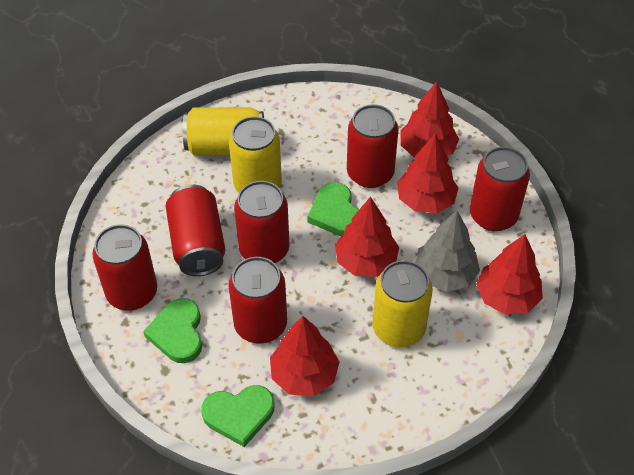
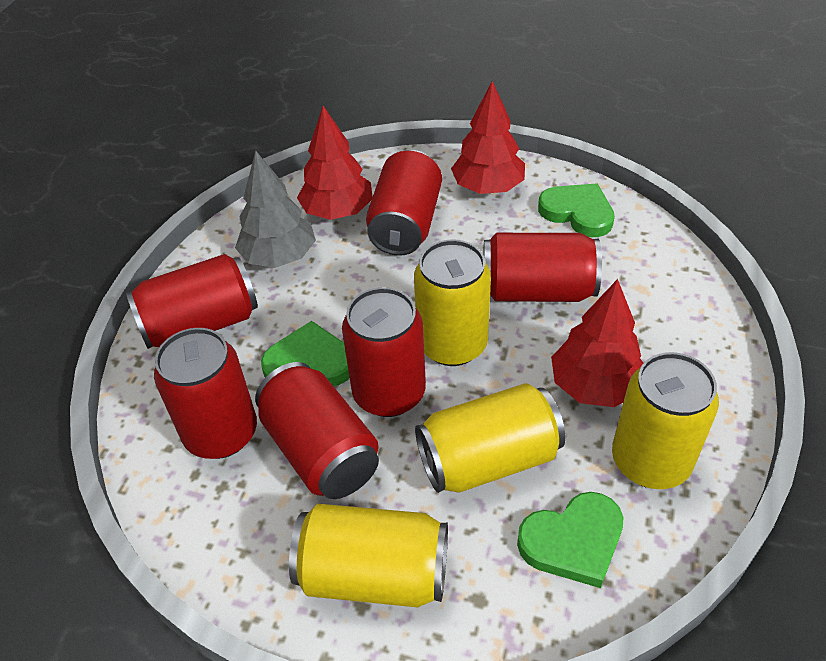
red tree: [270,316,339,396] [335,196,399,277] [397,133,459,213] [400,81,459,158] [476,234,543,315] = 5 -> [297,106,373,220] [451,81,525,194] [551,279,643,407] = 3
yellow can: [183,107,264,155] [229,116,282,193] [372,260,433,347] = 3 -> [289,504,448,608] [414,240,491,366] [415,383,565,493] [612,352,719,489] = 4

